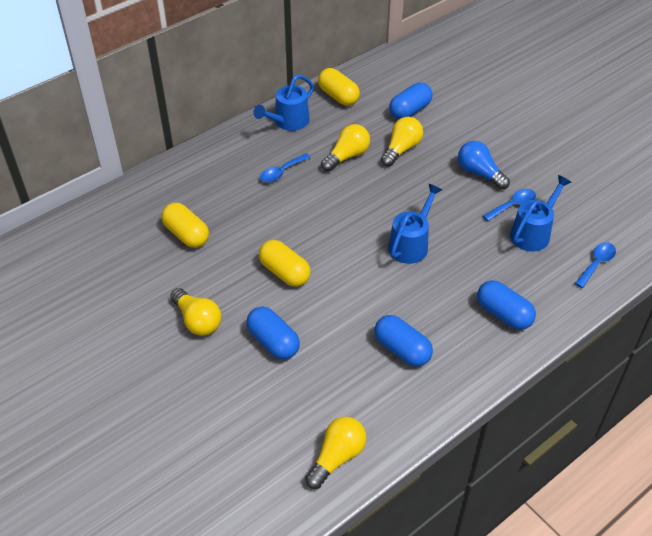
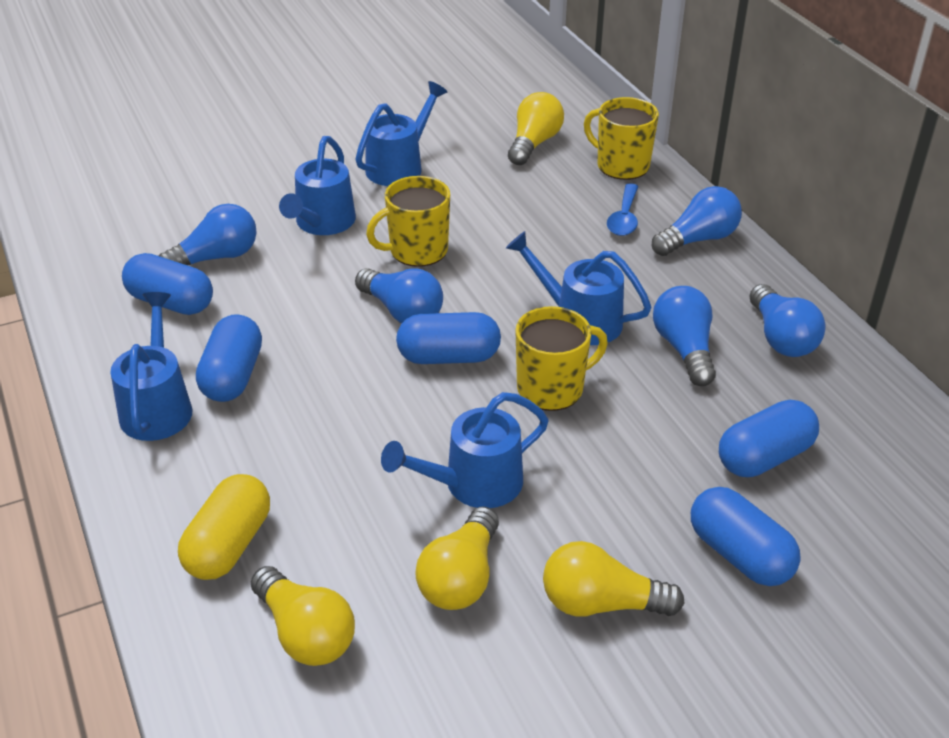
blue capsule: [246,306,300,359] [374,315,433,367] [389,83,433,120] [477,280,536,330] = 4 -> [122,253,213,315] [196,314,262,402] [396,312,501,364] [691,487,801,586] [719,400,819,477] = 5
blue light bulb: [458,141,510,190] = 1 -> [159,204,257,265] [355,268,443,323] [652,186,742,256] [653,286,716,386] [750,284,826,357] = 5
blue spoon: [260,153,311,182] [483,189,536,221] [575,243,616,288] = 3 -> [607,183,639,236] = 1
blue watering can: [253,74,314,131] [388,184,443,264] [510,175,572,252] = 3 -> [110,292,192,441] [279,136,356,235] [356,81,447,186] [381,392,549,508] [506,231,652,345] = 5
yellow capsule: [161,203,209,248] [259,240,311,287] [318,68,360,106] = 3 -> [178,474,270,580] = 1
yellow mug: none = 0 -> [366,176,450,267] [515,306,608,411] [584,97,659,180] = 3

